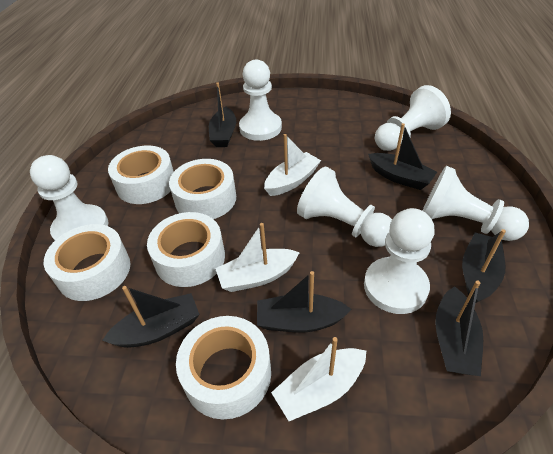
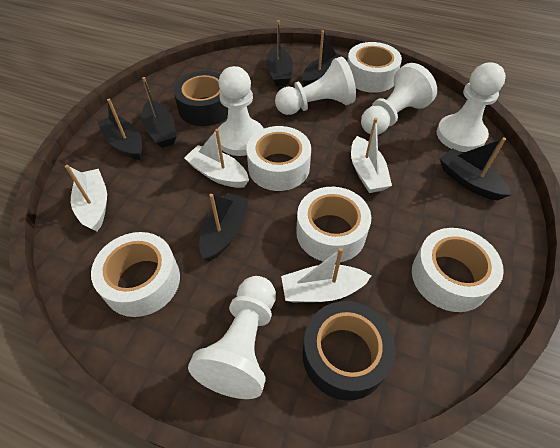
black tape: none = 0 -> [174,71,228,126] [302,301,395,400] = 2
white boat: [215,223,300,292] [264,134,321,196] [271,337,366,421] = 3 -> [65,165,107,232] [184,129,249,188] [281,248,371,302] [351,118,392,193] = 4
white pawn: [30,155,109,241] [239,59,282,141] [297,167,392,247] [364,208,435,314] [375,85,451,151] [422,166,529,241] = 6 -> [188,276,276,399] [218,66,264,156] [275,57,356,115] [361,63,437,135] [437,63,506,152] = 5

